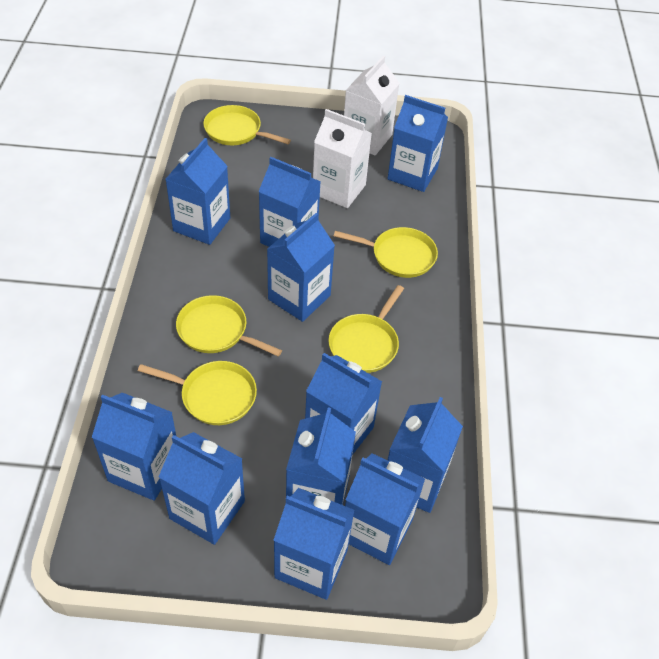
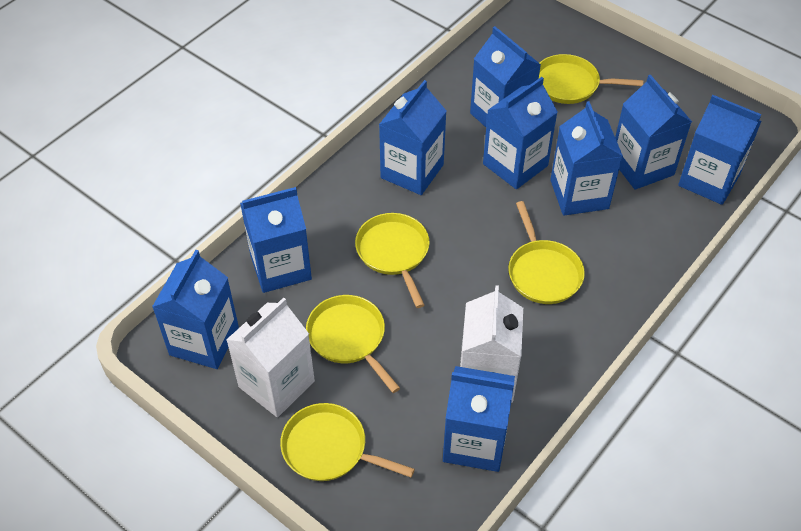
blue carton: [92,393,176,501] [159,432,245,545] [166,138,230,245] [258,157,321,247] [267,213,335,322] [274,488,355,600] [286,407,356,505] [305,353,382,454] [345,453,425,565] [387,95,448,192] [387,397,463,513] = 11 -> [152,250,239,369] [240,187,312,293] [379,80,446,195] [443,366,515,472] [470,26,541,127] [483,77,558,189] [550,101,623,216] [615,75,692,190] [678,95,761,205] = 9

